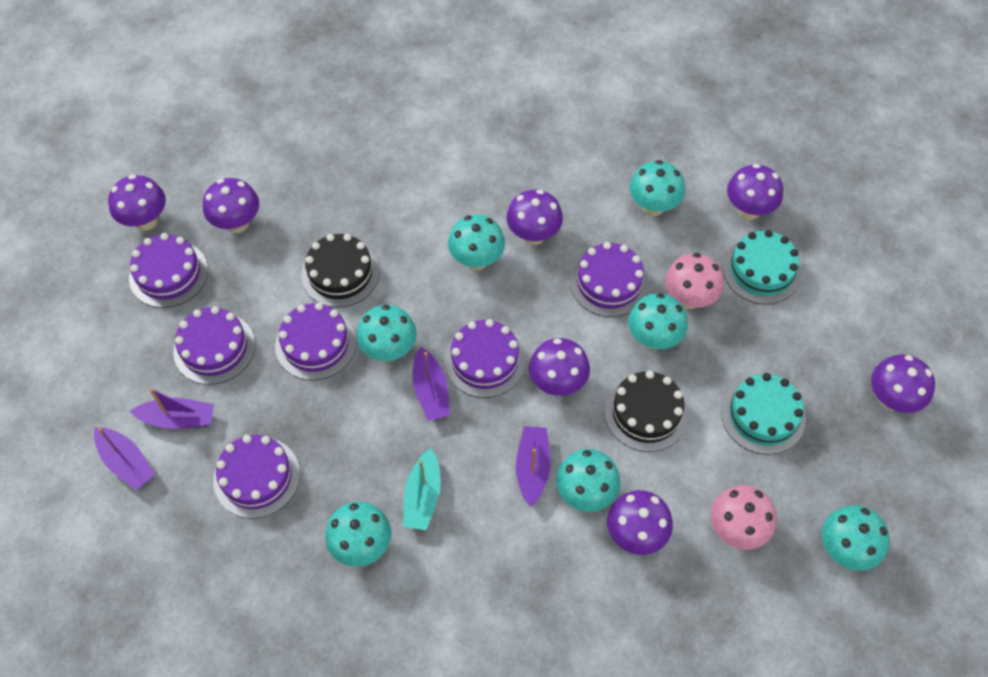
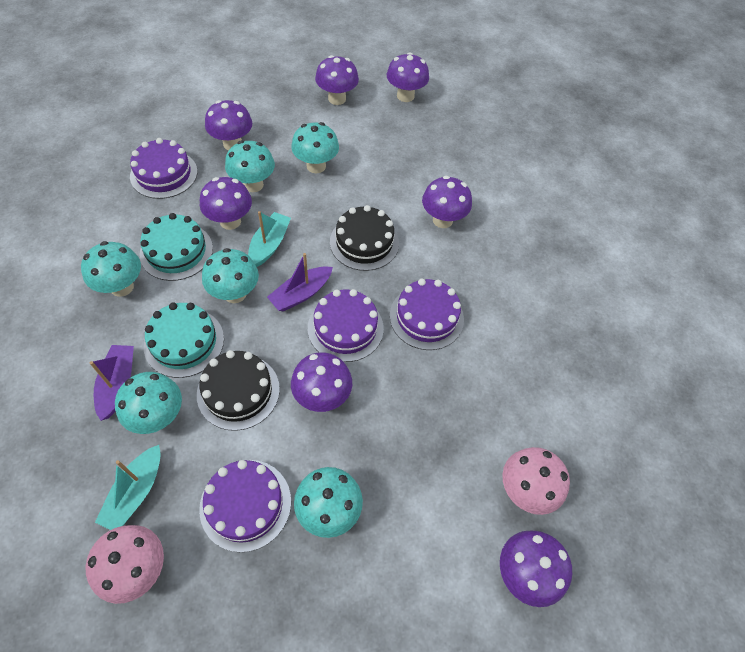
purple boat: [94,427,155,490] [130,388,214,429] [412,347,450,421] [516,426,550,507] = 4 -> [90,345,134,421] [267,253,333,311] = 2
purple cake: [129,233,208,308] [173,306,255,385] [213,435,300,519] [275,303,356,380] [444,319,526,398] [570,242,648,317] = 6 -> [130,138,197,199] [199,460,291,552] [308,289,384,362] [390,279,464,350] = 4
turquoise boat: [403,448,441,530] = 1 -> [95,445,161,530] [248,211,291,267] = 2
turquoise mushroom: [325,502,391,567] [357,305,416,361] [448,215,505,270] [556,449,620,512] [628,293,688,350] [629,160,685,216] [822,505,890,571] = 7 -> [81,241,141,297] [115,372,182,434] [202,248,259,303] [225,140,275,192] [291,122,339,173] [294,467,363,538] = 6

